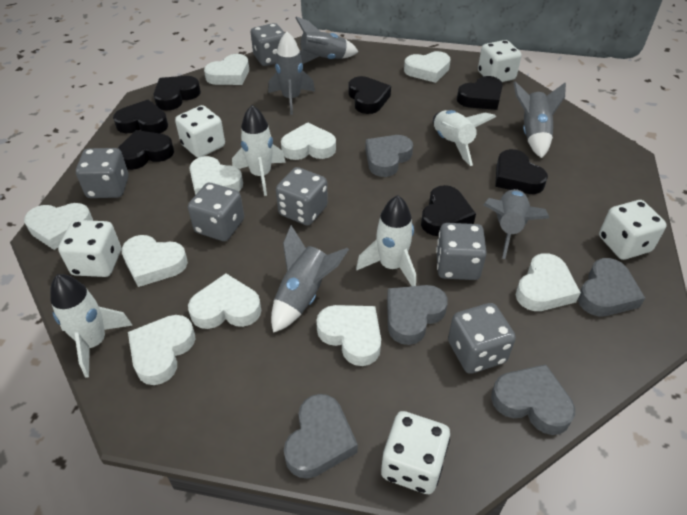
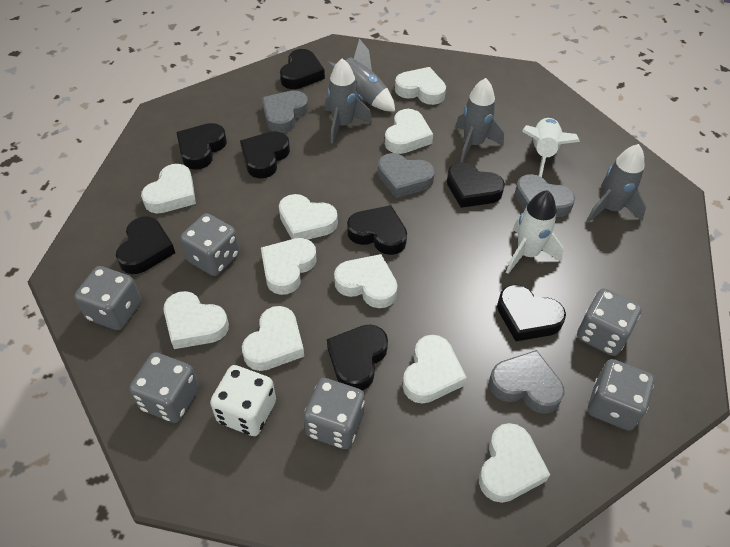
black heart: [113,100,168,134] [118,130,174,170] [154,76,201,111] [349,76,391,114] [421,185,476,236] [457,76,503,110] [495,149,548,194] = 7 -> [116,217,175,274] [176,123,227,170] [240,131,290,178] [280,49,325,89] [327,324,388,391] [347,205,407,255] [447,162,505,208] [497,285,566,341] = 8
grey heart: [284,394,358,479] [365,135,413,177] [387,285,448,345] [491,364,575,435] [578,258,645,316] = 5 -> [262,90,308,133] [378,153,435,198] [489,350,564,414] [515,174,575,217] = 4
grey rocket: [268,31,315,115] [271,225,349,333] [295,17,358,64] [484,189,549,259] [513,81,566,158] = 5 -> [325,58,372,144] [326,39,395,111] [455,78,504,162] [586,144,646,223] = 4
white dice: [58,220,121,277] [175,105,225,158] [381,411,450,494] [478,40,522,82] [599,200,667,260] = 5 -> [210,365,276,436] = 1
white rocket: [50,274,132,378] [232,105,286,196] [356,195,416,286] [433,110,496,166] = 4 -> [506,190,564,274] [522,118,580,177] = 2

